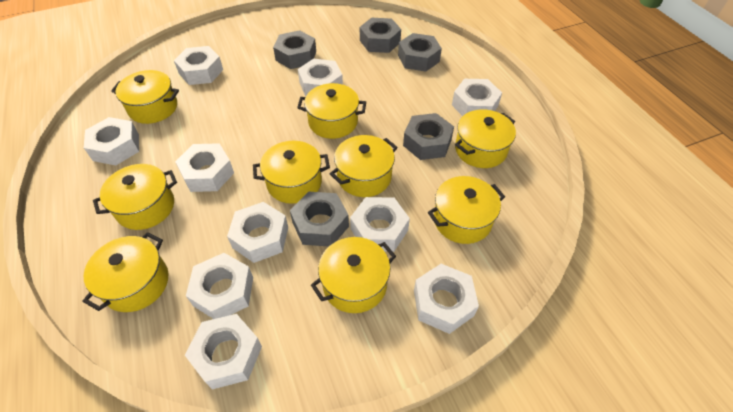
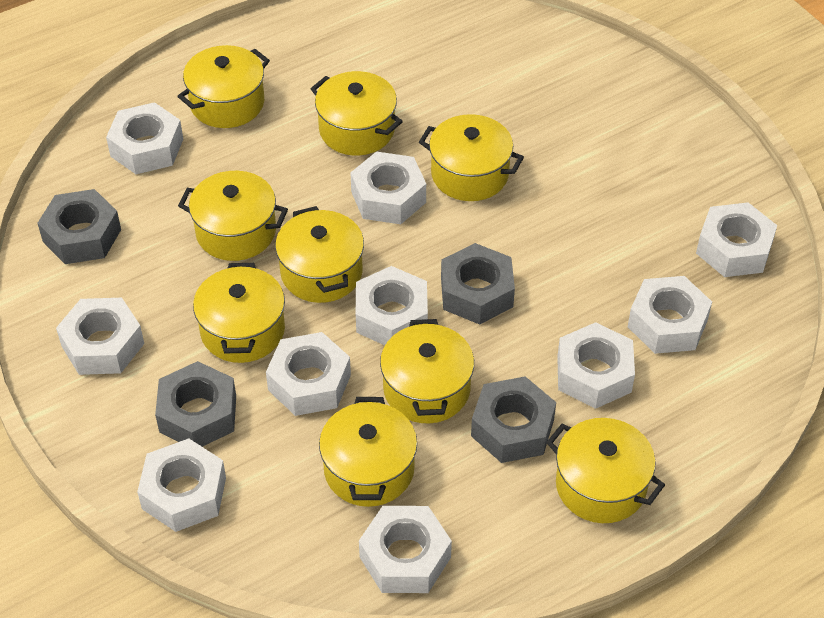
grey nut: [273,30,316,69] [290,192,349,247] [360,18,401,53] [398,33,442,72] [403,113,454,160] = 5 -> [37,189,121,264] [155,361,236,447] [441,243,515,324] [471,377,556,463] = 4

